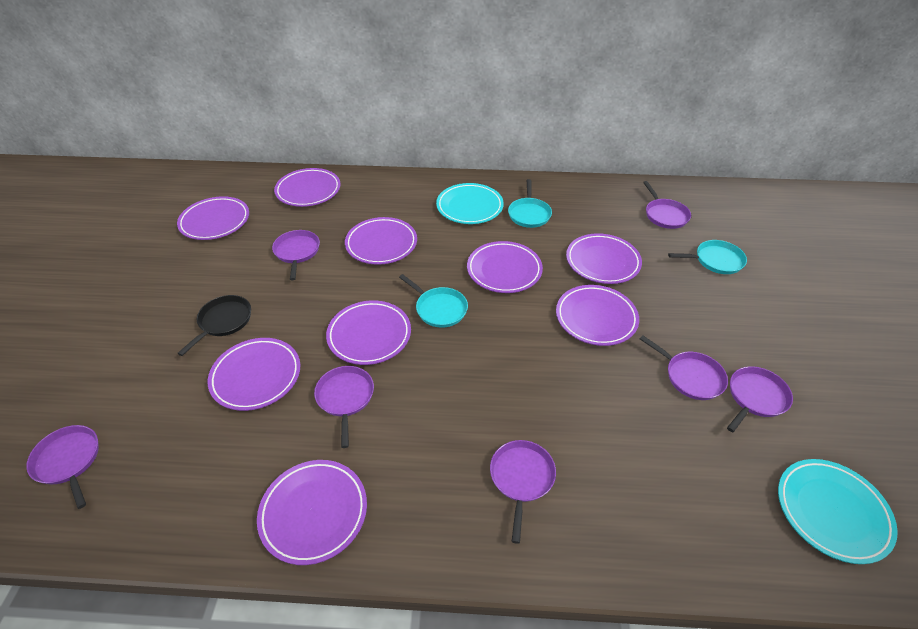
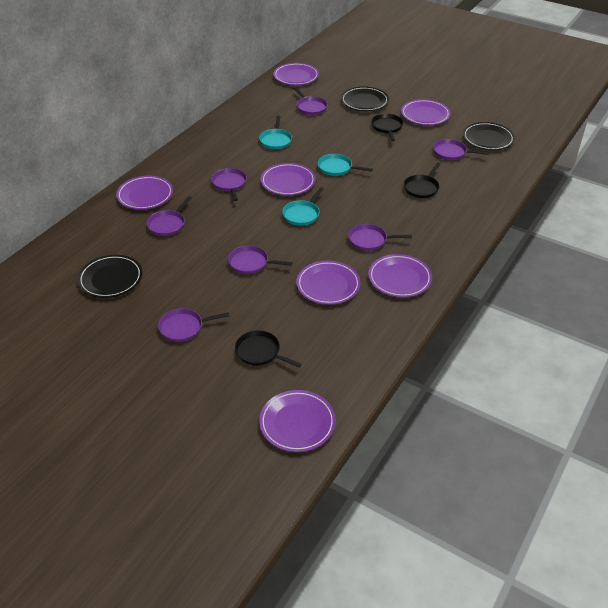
black pan: [177,295,251,356] = 1 -> [235,330,302,367] [371,114,403,141] [404,163,441,198] = 3
black plate: none = 0 -> [78,255,142,298] [341,86,389,111] [463,122,515,150] = 3
purple plate: [177,196,249,240] [208,338,300,411] [257,460,367,565] [274,168,341,207] [326,300,411,365] [345,217,417,265] [467,241,543,293] [556,285,639,346] [566,233,642,284] = 9 -> [116,176,173,210] [259,390,336,452] [261,163,316,196] [273,63,319,85] [296,261,361,305] [368,254,432,298] [401,99,451,125] = 7
turquoise plate: [436,183,504,224] [778,459,898,564] = 2 -> none = 0

